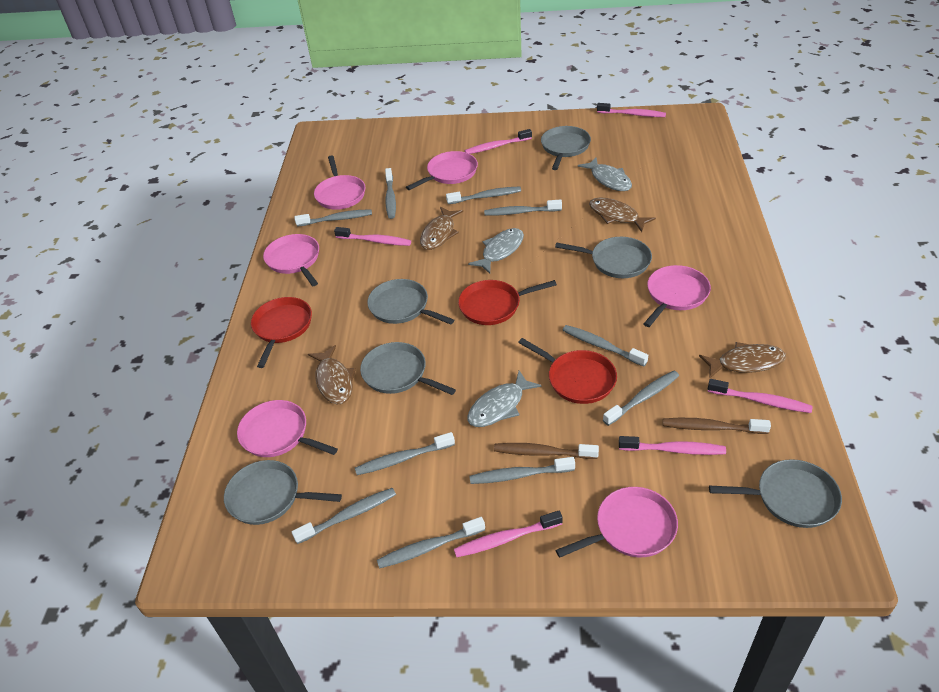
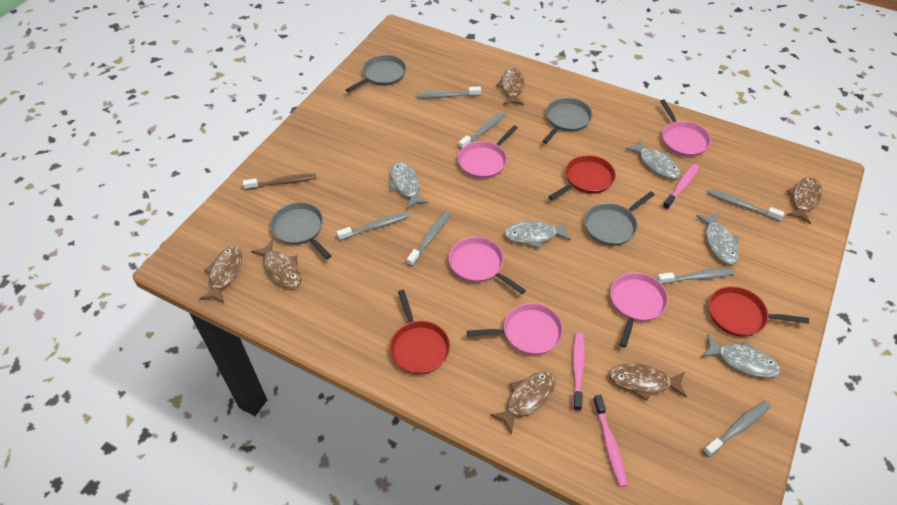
brown fish: [308,345,356,404] [420,207,463,250] [589,197,656,232] [699,342,786,379] = 4 -> [199,246,242,303] [251,239,302,289] [490,372,556,435] [496,68,524,105] [609,363,687,401] [786,177,822,224] = 6
brown toothbrush: [494,443,599,459] [663,418,771,434] = 2 -> [243,173,316,190] = 1
grey fish: [467,370,542,427] [468,228,524,274] [578,157,632,191] = 3 -> [389,162,429,210] [504,221,571,249] [626,139,681,179] [696,213,739,265] [702,335,781,378] = 5
grey pan: [224,460,342,525] [360,342,456,395] [367,279,454,325] [541,126,591,170] [555,237,652,278] [709,459,842,528] = 6 -> [270,202,331,259] [346,55,406,92] [542,98,593,144] [584,192,655,246] = 4
grey toothbrush: [292,488,396,544] [295,209,372,227] [355,432,455,475] [377,517,485,569] [385,168,396,219] [446,186,521,204] [469,457,575,484] [484,200,562,216] [563,325,648,367] [603,371,679,426] = 10 -> [337,212,410,241] [407,212,451,266] [417,87,481,98] [458,112,506,149] [657,268,735,284] [703,401,771,457] [708,189,784,221] = 7
pink pan: [237,400,338,457] [263,234,319,286] [314,155,366,210] [406,151,478,190] [555,487,678,558] [644,265,711,327] = 6 -> [449,237,526,294] [458,125,518,179] [467,303,563,355] [610,273,668,347] [660,99,711,157] = 5
pink toothbrush: [334,227,411,246] [454,511,563,557] [465,129,532,154] [597,103,666,117] [619,436,726,455] [708,379,813,413] = 6 -> [573,332,585,411] [593,395,628,487] [662,164,699,210] = 3

